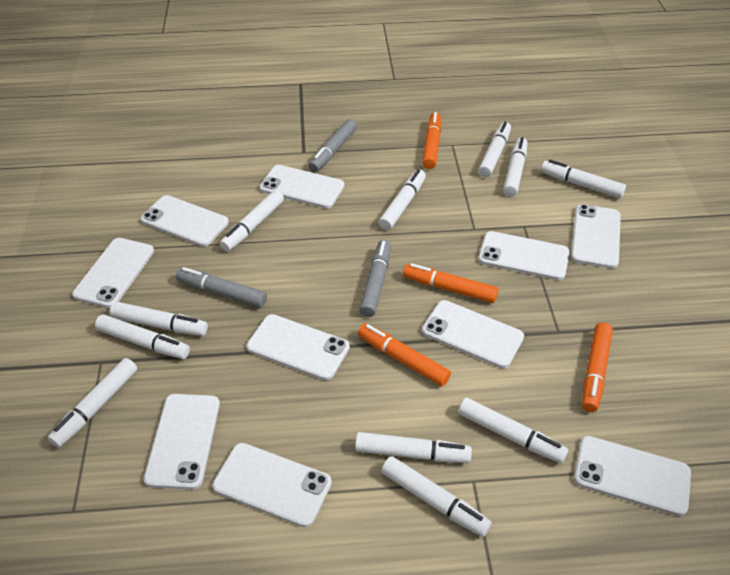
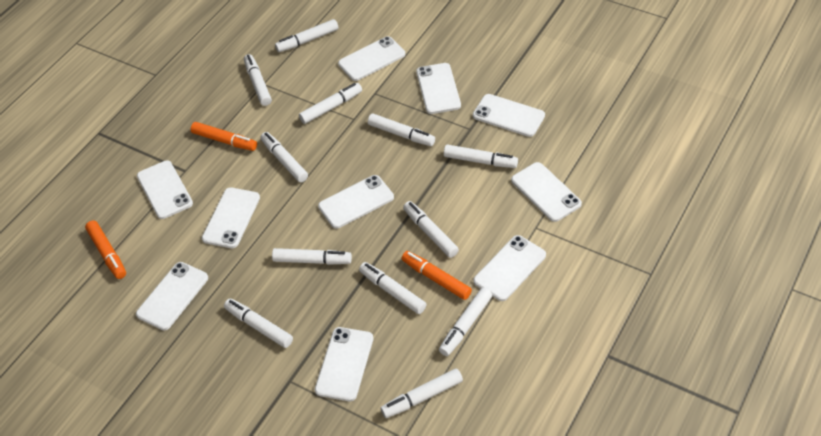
grey marker: [176,267,267,308] [308,119,357,172] [359,240,391,317] = 3 -> none = 0
orange marker: [358,323,451,386] [403,263,498,303] [422,112,441,169] [582,322,613,412] = 4 -> [85,221,126,279] [191,122,257,151] [402,251,472,300] = 3
white marker: [47,358,137,448] [95,314,190,359] [110,302,208,336] [220,190,284,251] [355,432,472,463] [379,170,426,230] [381,456,492,537] [458,398,568,463] [478,122,511,177] [503,137,527,197] [541,160,626,198] = 11 -> [224,299,293,348] [244,54,272,106] [260,132,308,182] [272,248,352,265] [275,19,339,52] [299,83,362,124] [359,262,427,314] [368,113,435,146] [381,368,463,418] [403,201,459,258] [439,288,492,356] [444,145,518,168] = 12

